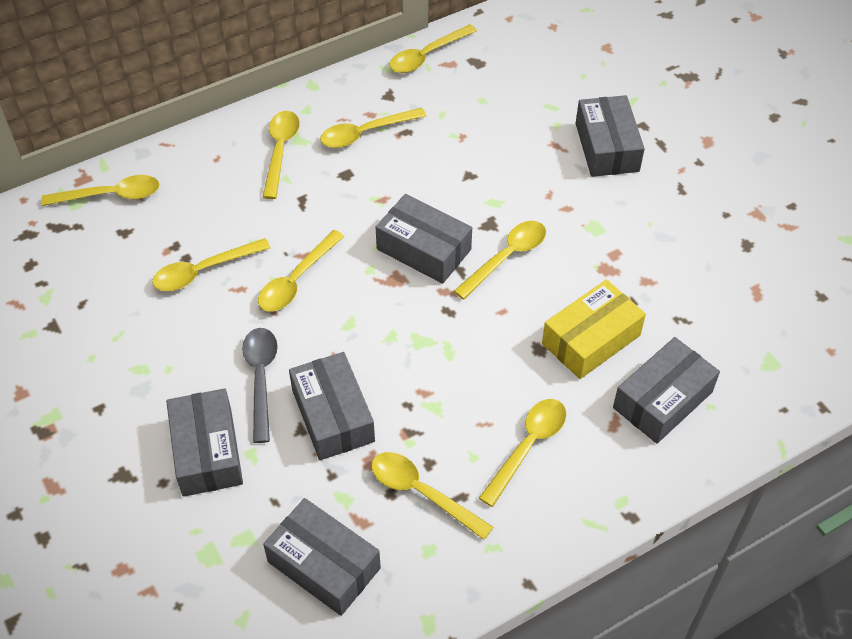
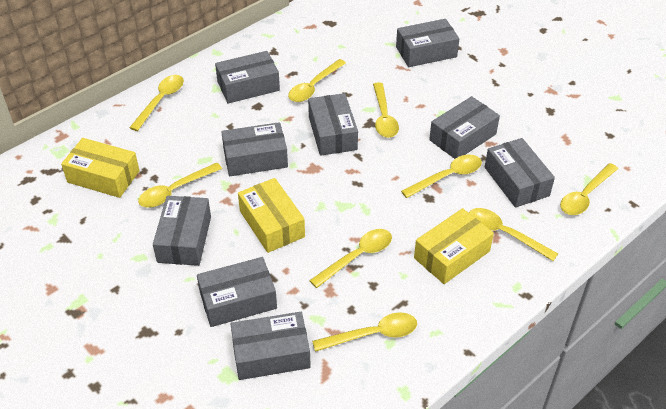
grey box: [166,388,243,497] [263,498,381,616] [289,352,375,460] [376,194,472,284] [576,95,645,177] [613,337,720,444] = 6 -> [153,196,211,266] [197,257,277,327] [215,51,280,103] [221,122,288,176] [231,312,311,380] [308,93,358,156] [396,19,459,67] [429,96,500,159] [485,138,555,208] = 9
grey spoon: [242,328,278,443] = 1 -> none = 0
yellow box: [542,280,646,379] = 1 -> [61,138,140,198] [238,178,305,253] [414,208,494,284] = 3

